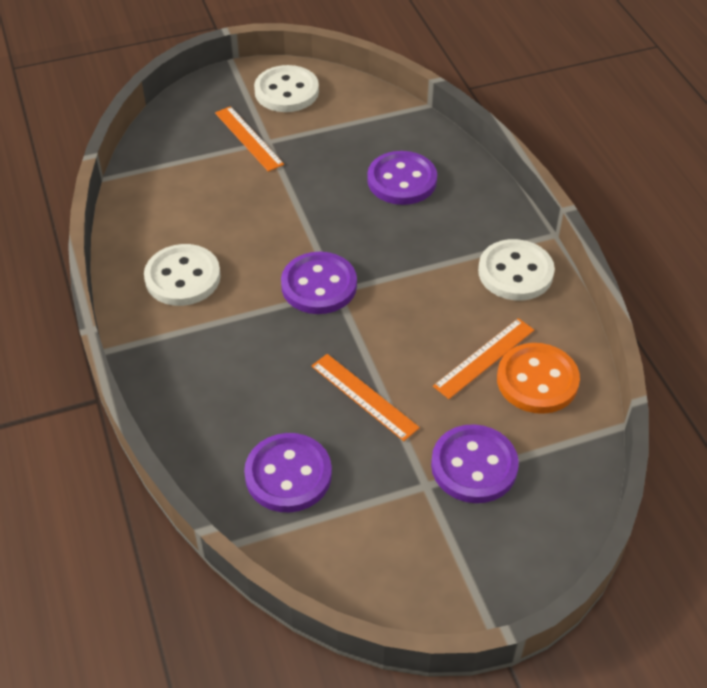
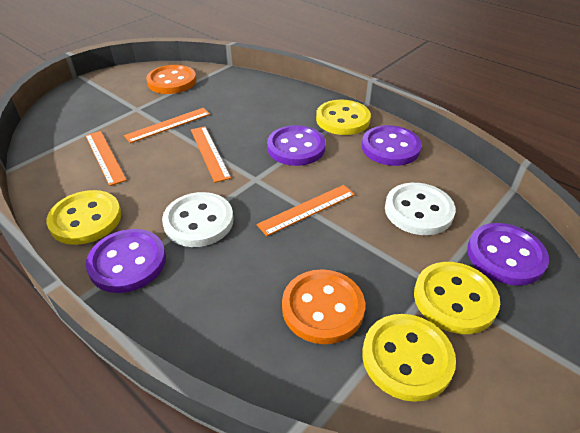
orange button: [497,343,580,414] = 1 -> [146,65,196,94] [282,269,365,344] = 2
orange ruler: [215,106,284,172] [312,354,420,441] [433,318,534,399] = 3 -> [85,131,127,186] [124,108,210,143] [191,126,231,183] [257,185,355,236] = 4
white button: [144,244,221,306] [254,65,319,112] [478,239,555,301] = 3 -> [162,192,234,247] [385,183,455,235] = 2
yellow button: none = 0 -> [46,190,121,245] [316,100,371,135] [362,314,456,402] [414,262,500,334] = 4

